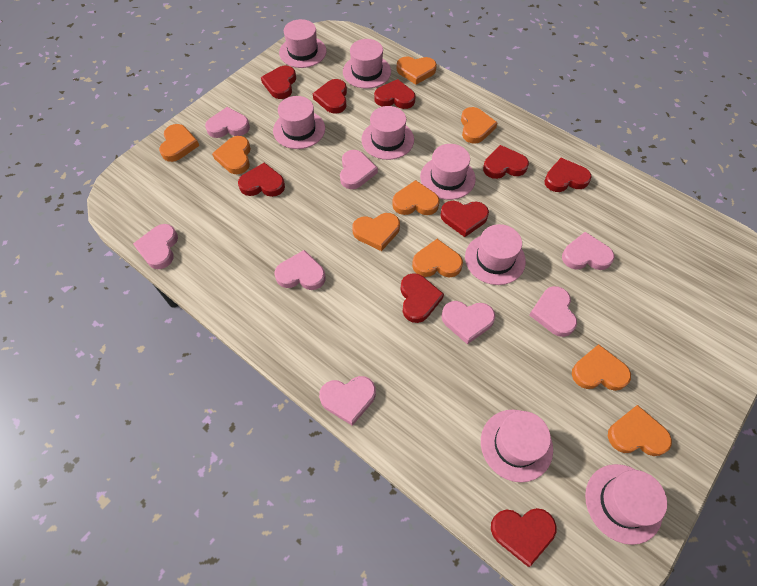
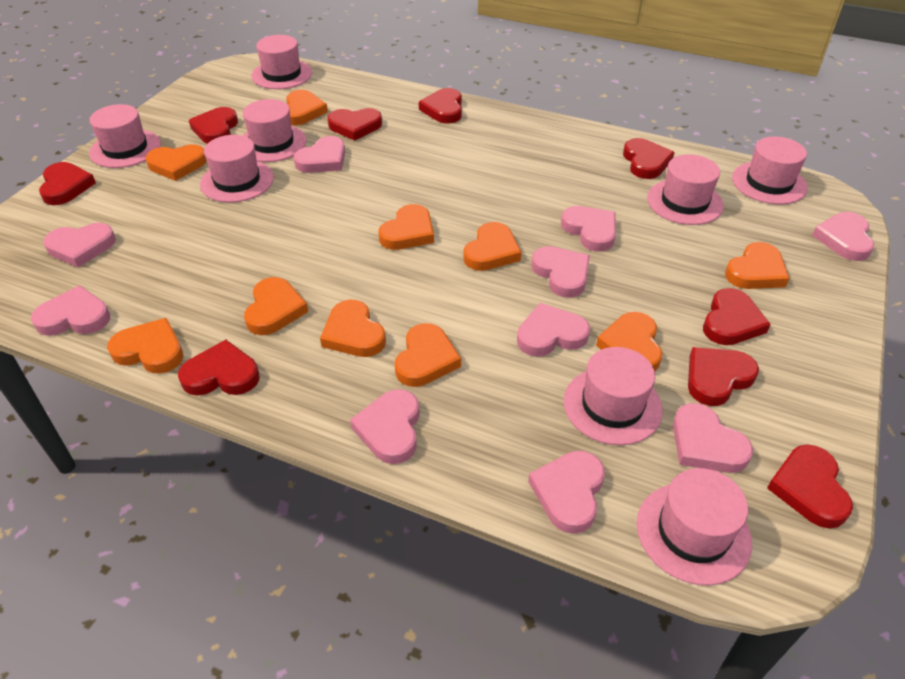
orange heart: [159,124,199,162] [212,136,251,174] [352,213,400,251] [392,180,440,215] [397,57,437,85] [412,239,463,278] [461,107,498,144] [572,344,631,391] [608,405,672,456] = 9 -> [107,318,183,374] [145,144,207,181] [244,277,308,335] [286,90,328,125] [320,300,386,357] [379,204,434,250] [395,323,461,387] [463,222,522,271] [596,312,662,371] [725,242,790,289] = 10
pink heart: [133,224,178,269] [205,107,250,138] [275,250,326,290] [319,376,376,426] [340,150,378,189] [441,301,495,344] [529,286,577,337] [562,232,614,270] = 8 -> [31,286,110,336] [43,223,116,267] [293,136,345,173] [350,389,420,464] [517,303,590,357] [528,451,605,534] [531,246,590,298] [561,206,616,252] [673,403,753,473] [812,212,874,261] = 10

